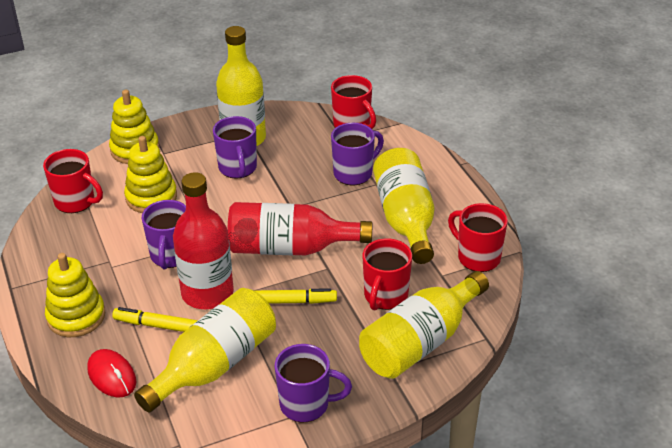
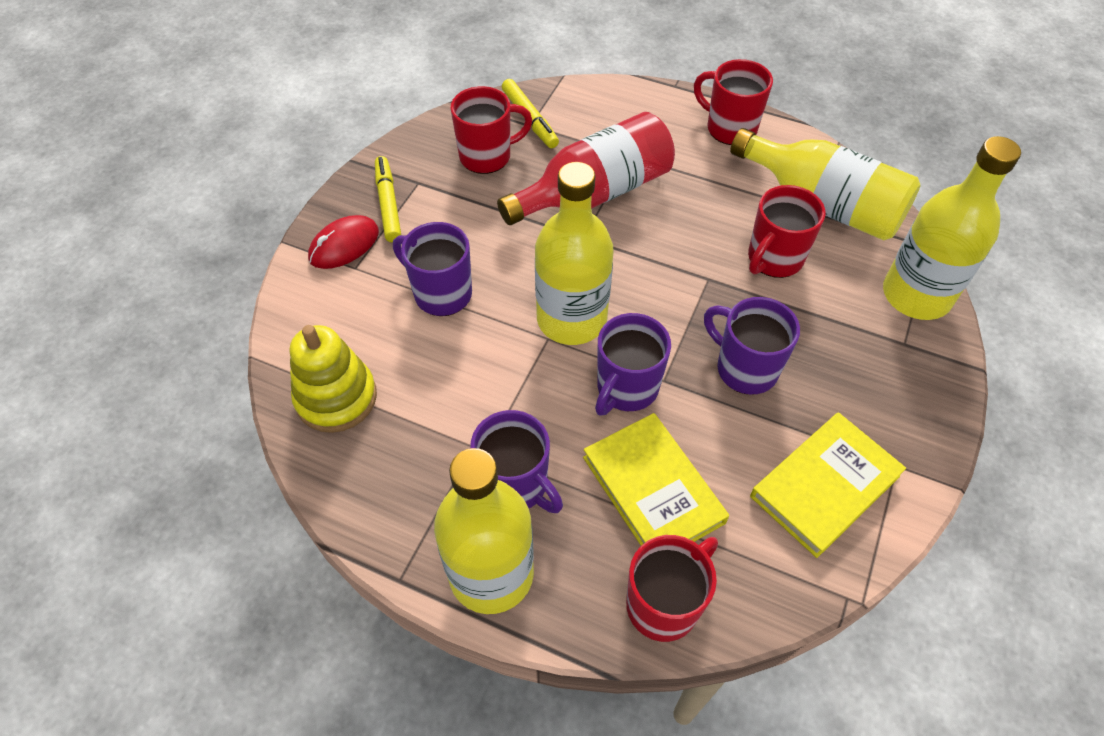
red bottle: [173,172,234,309] [228,202,372,255] = 2 -> [497,112,675,225] = 1
yellow book: none = 0 -> [583,413,729,546] [750,412,906,558] = 2
yellow stacking toy: [45,253,105,337] [109,90,159,164] [124,136,177,213] = 3 -> [290,325,377,433] = 1

